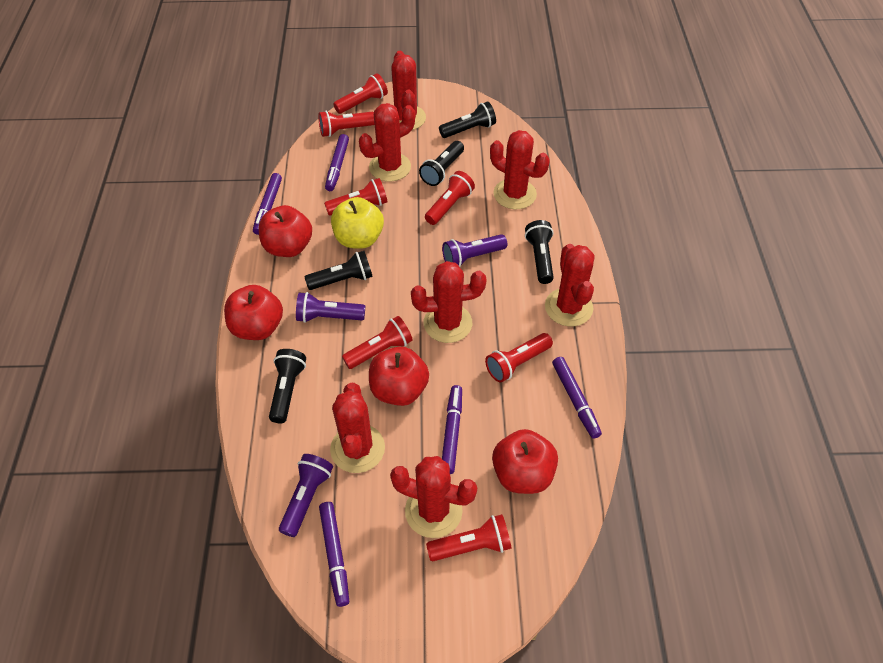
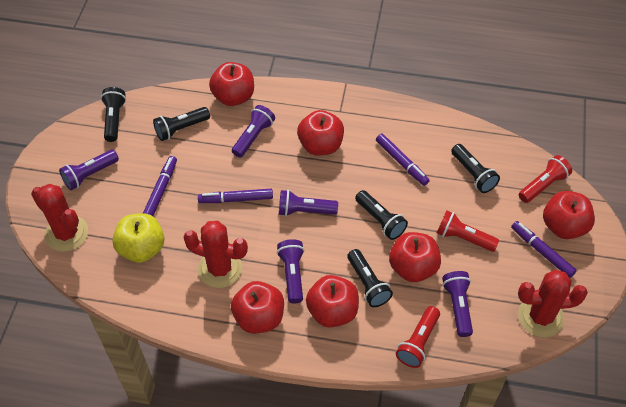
purple flashlight: [279,454,333,537] [296,292,365,323] [442,234,507,267] = 3 -> [59,150,119,190] [232,105,275,157] [277,239,304,303] [279,190,338,216] [442,271,473,337] = 5
purple marker: [253,173,282,235] [319,502,349,607] [325,134,349,191] [442,385,462,474] [552,357,602,439] = 5 -> [143,156,177,216] [198,189,273,203] [376,134,430,186] [511,221,577,278] = 4
red apple: [224,285,283,340] [259,205,312,257] [369,346,429,406] [492,429,558,494] = 4 -> [209,62,254,106] [231,281,284,334] [297,110,344,156] [306,275,359,328] [389,232,441,282] [543,191,595,239] = 6
red cactus: [330,383,385,473] [359,103,415,182] [390,456,477,538] [391,51,426,130] [411,261,487,343] [490,130,550,209] [545,244,594,326] = 7 -> [31,184,88,252] [183,221,248,288] [518,270,588,338] = 3
red flashlight: [318,111,375,137] [324,178,387,216] [333,73,388,114] [342,316,413,369] [425,171,475,225] [426,514,511,561] [485,333,553,383] = 7 -> [396,306,440,368] [437,210,499,252] [519,155,572,203] = 3

